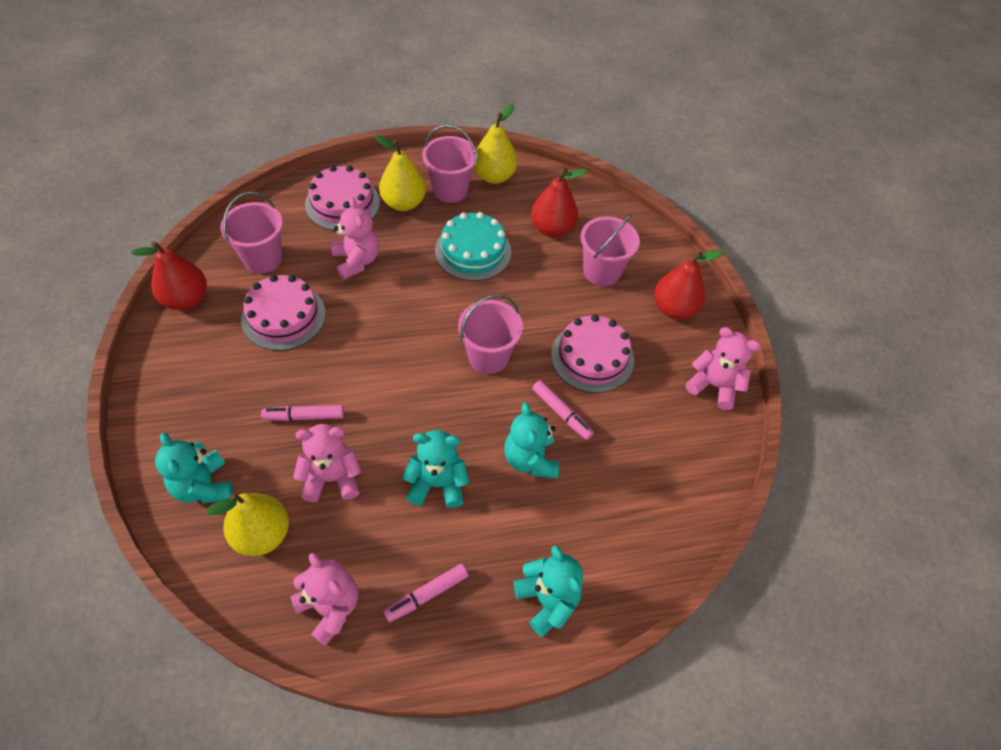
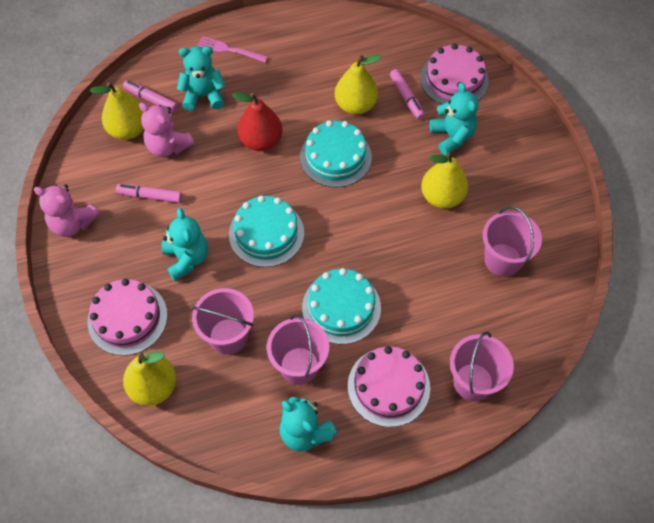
pink fork: none = 0 -> [197,36,268,63] = 1
pink teddy bear: [291,553,358,646] [293,424,362,503] [331,197,379,280] [686,327,761,410] = 4 -> [34,184,99,237] [139,102,194,157] = 2
red pear: [131,241,207,310] [531,168,587,237] [654,250,723,319] = 3 -> [232,92,283,151] = 1
turquoise cake: [435,212,511,281] = 1 -> [229,195,304,267] [300,120,372,188] [302,268,381,344] = 3
yellow pear: [206,493,289,556] [375,135,426,211] [474,104,517,184] = 3 -> [90,82,144,140] [123,351,176,406] [335,55,381,115] [421,152,468,209] = 4

